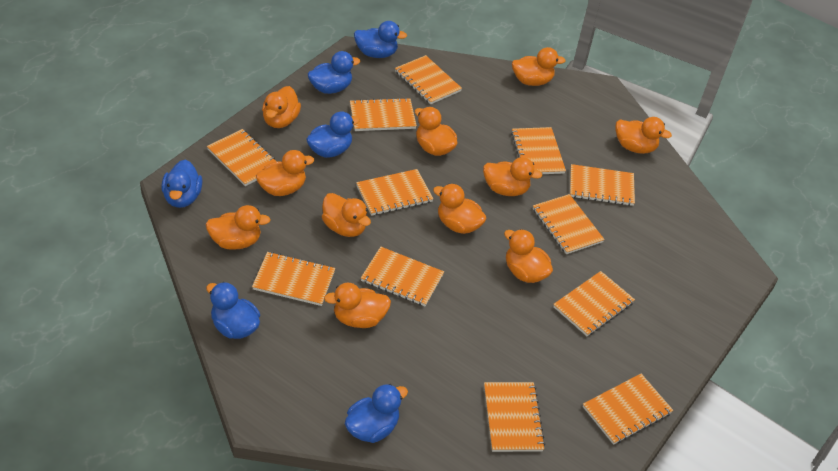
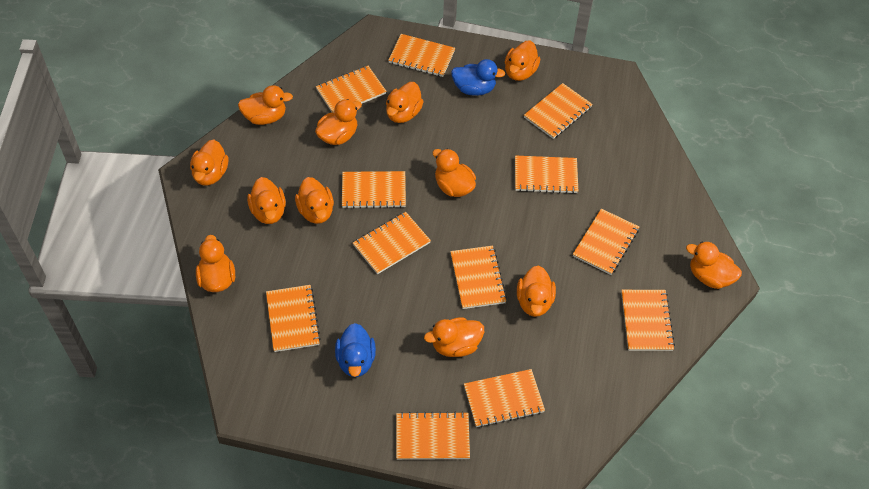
blue duck: [161,160,202,208] [206,282,260,339] [306,111,360,158] [308,51,360,94] [345,384,408,443] [354,21,407,58] = 6 -> [335,323,376,377] [451,59,505,96] = 2
orange duck: [206,205,270,250] [256,150,314,196] [262,86,301,128] [322,193,371,237] [324,283,391,328] [415,107,458,156] [433,184,486,234] [483,157,543,196] [504,229,553,283] [512,47,566,86] [615,117,672,154] = 11 -> [190,139,228,186] [196,235,235,292] [238,85,293,125] [247,177,286,224] [295,177,334,224] [315,99,362,145] [386,82,424,123] [424,317,484,357] [433,149,476,197] [505,40,540,81] [517,265,556,317] [686,241,742,289] = 12

